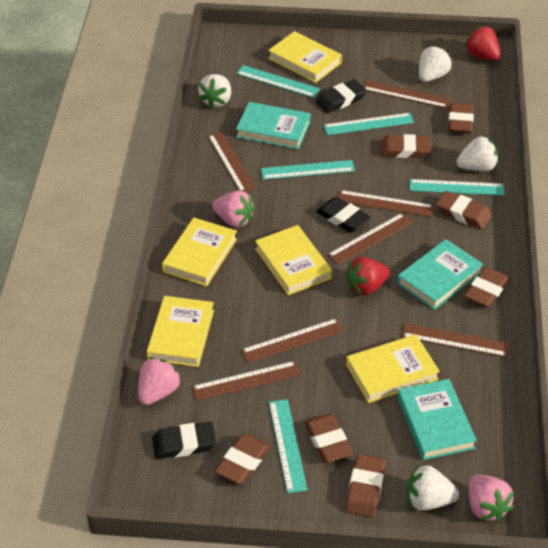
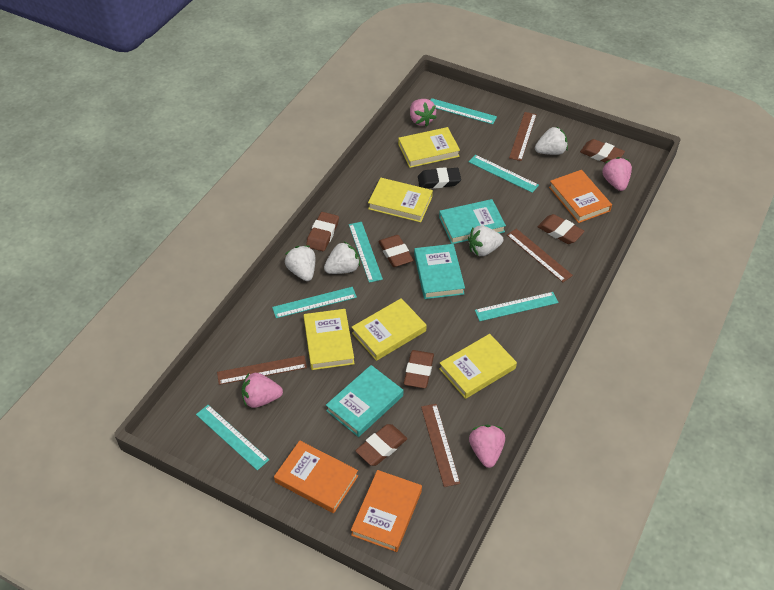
black eraser: [152,422,216,459] [316,79,367,113] [316,197,371,232] = 3 -> [418,167,461,189] = 1
brown eraser: [215,434,270,484] [304,414,353,463] [345,454,386,518] [380,134,431,158] [436,191,492,229] [448,103,474,133] [464,267,510,307] = 7 -> [306,212,339,251] [355,424,407,466] [378,235,413,267] [404,350,434,388] [538,214,585,244] [580,139,625,162] = 6
brown ruler: [192,361,301,401] [208,132,256,192] [241,318,345,363] [327,213,413,265] [338,190,434,217] [364,80,451,108] [402,323,509,357] = 7 -> [217,355,307,385] [421,404,460,487] [507,228,573,282] [509,112,537,161] = 4
orange book: none = 0 -> [274,441,358,513] [351,470,422,552] [549,170,612,223] = 3
pink strawberry: [138,357,181,405] [212,190,255,228] [469,475,514,522] = 3 -> [241,373,283,408] [410,99,437,127] [469,425,505,468] [602,157,632,191] = 4
red strawberry: [345,257,390,296] [464,26,501,61] = 2 -> none = 0
turquoise ruler: [236,65,320,98] [261,160,355,180] [269,399,307,493] [324,113,414,135] [410,179,505,196] = 5 -> [196,405,269,471] [272,287,357,318] [349,222,383,283] [430,98,497,124] [469,155,539,193] [475,292,559,321] = 6

